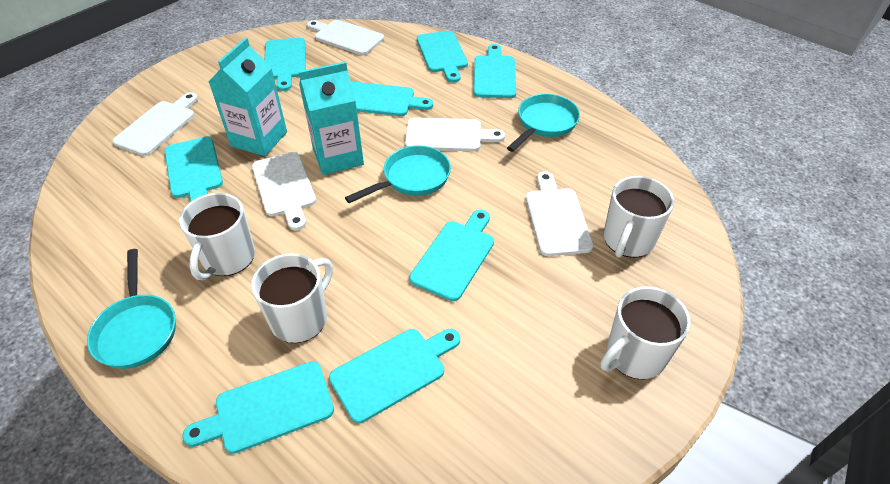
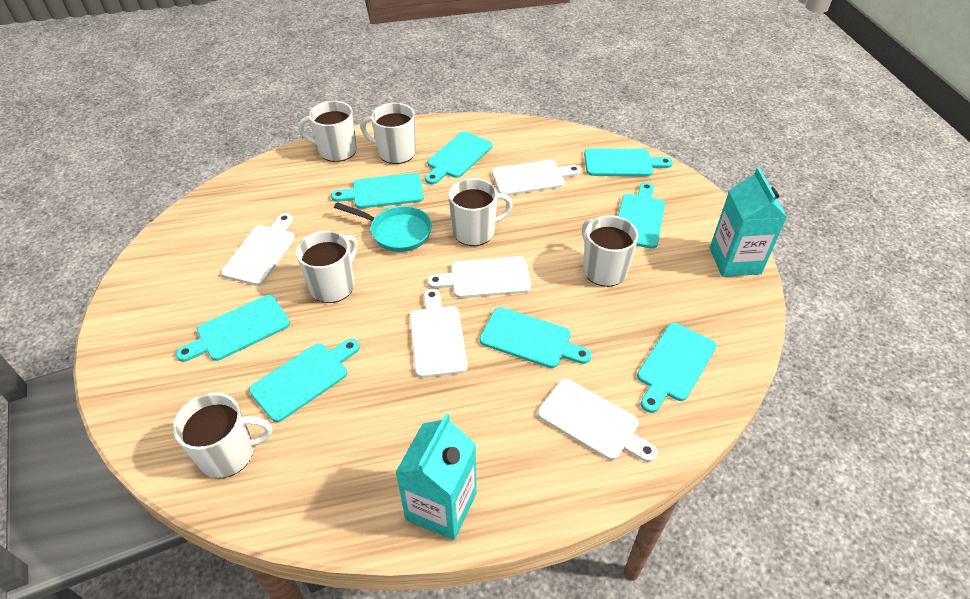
turquoise pan: [87,249,176,369] [345,145,451,203] [507,94,580,152] = 3 -> [334,202,432,252] = 1
white mug: [179,193,255,280] [251,253,333,343] [600,286,691,380] [604,176,674,258] = 4 -> [173,393,272,478] [296,231,358,303] [298,101,357,162] [361,103,416,164] [448,178,513,246] [582,215,638,287] = 6

